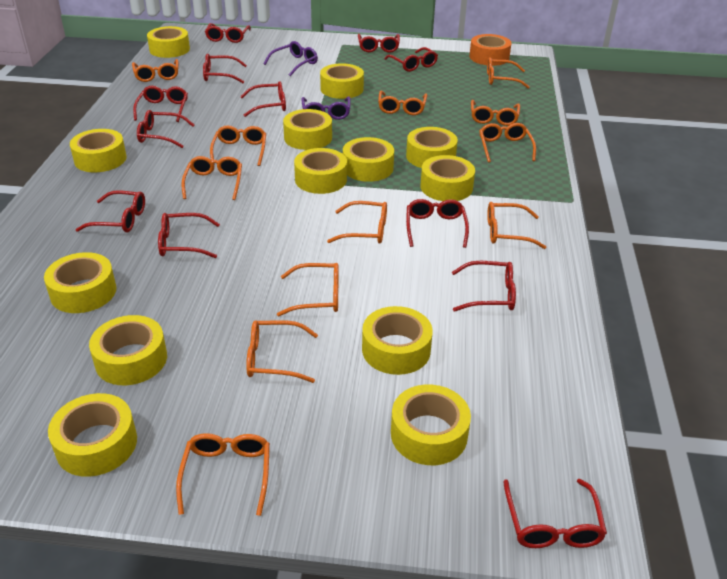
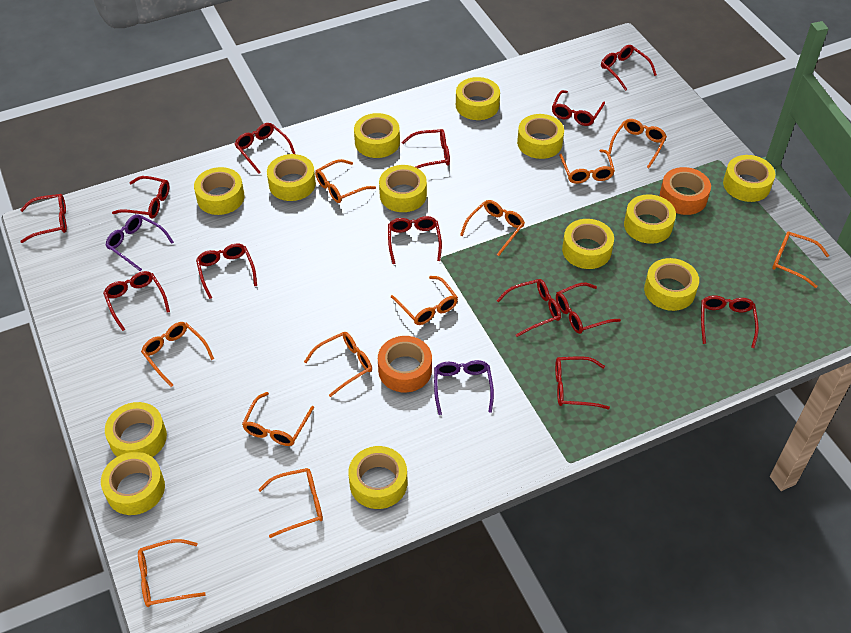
orange glasses: [132,59,179,82] [176,433,270,516] [181,156,242,200] [210,125,266,166] [246,320,318,383] [277,263,339,316] [327,201,387,244] [378,91,427,115] [471,100,520,126] [479,123,536,163] [487,57,530,89] [487,202,546,249] = 12 -> [138,539,206,607] [141,322,214,387] [242,392,314,446] [258,468,323,538] [304,332,372,397] [315,159,376,203] [391,276,458,325] [460,200,525,256] [559,149,615,184] [608,119,667,168] [772,232,829,288] = 11
orange tape: [469,34,512,66] = 1 -> [378,336,432,392] [660,167,711,215] = 2
red glasses: [76,190,145,232] [133,86,188,122] [137,110,195,148] [158,213,220,258] [203,54,247,83] [205,23,251,43] [240,81,286,117] [358,34,400,53] [384,47,438,72] [406,199,469,248] [452,261,516,312] [504,479,607,548] = 12 -> [20,194,67,243] [103,271,170,331] [112,176,169,218] [196,244,257,299] [235,123,295,174] [388,216,442,264] [401,129,450,168] [496,279,561,337] [552,90,605,126] [555,356,610,409] [556,283,621,334] [601,45,657,91] [701,295,759,348] = 13

